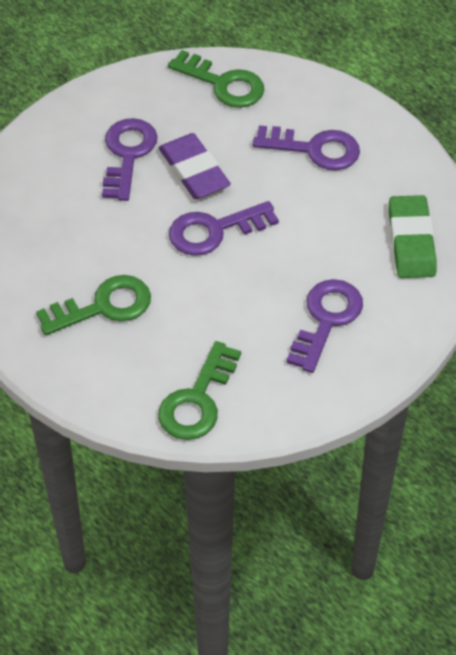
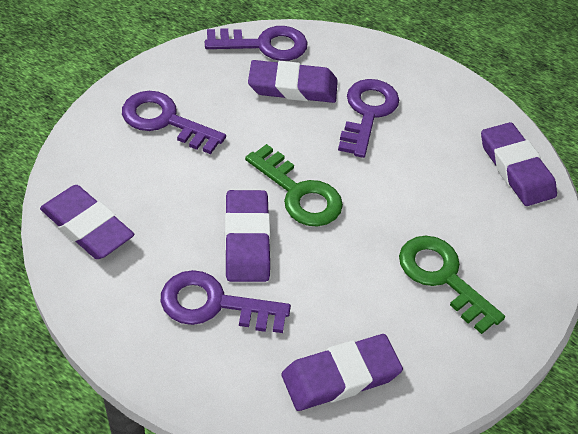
green eraser: [389,195,437,278] = 1 -> none = 0
green key: [36,275,151,336] [158,341,241,440] [168,50,264,108] = 3 -> [245,144,343,226] [399,236,505,334] = 2
purple eraser: [159,133,231,199] = 1 -> [40,185,135,259] [225,190,270,282] [248,60,338,103] [281,334,403,411] [481,122,557,206] = 5

